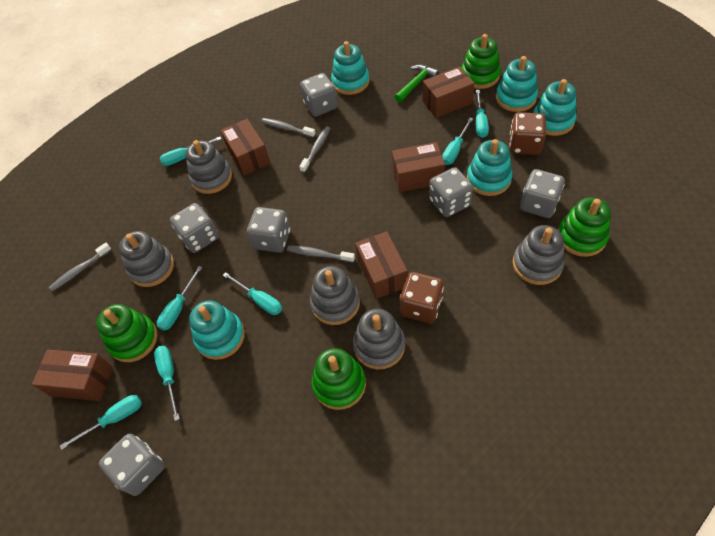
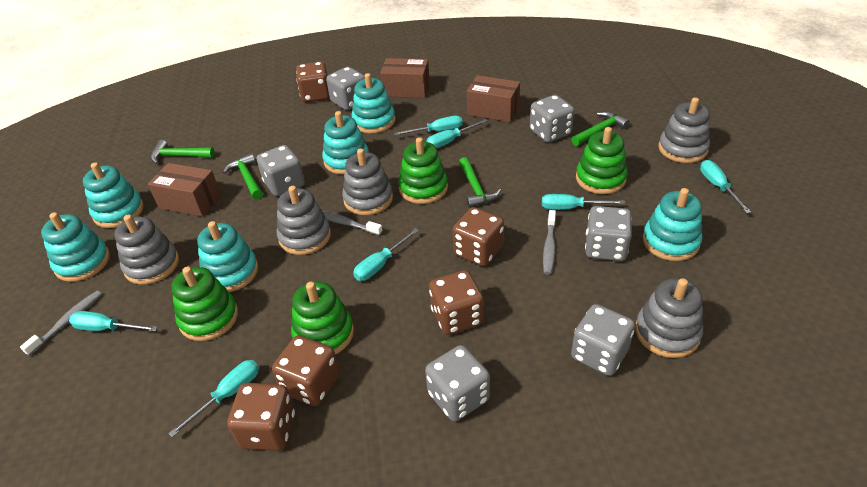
brown box: [32,350,112,401] [221,119,270,176] [355,231,408,299] [392,142,445,192] [422,66,475,118] = 5 -> [148,163,221,217] [380,58,430,98] [467,75,520,122] = 3
brown dice: [400,272,444,324] [509,112,546,155] = 2 -> [227,383,295,451] [272,335,340,406] [296,61,330,102] [429,270,484,335] [452,207,504,267] = 5
green hammer: [395,65,439,102] = 1 -> [151,140,215,164] [222,153,263,199] [459,157,501,208] [571,111,630,146] = 4
grey toothbrush: [49,242,112,291] [261,118,316,138] [287,245,355,263] [299,127,330,173] = 4 -> [20,291,102,356] [323,211,383,236] [543,210,556,275] = 3
turquoise stacking toy: [189,301,245,360] [331,41,369,95] [467,139,513,196] [496,56,538,112] [533,79,576,136] = 5 -> [41,212,110,282] [83,162,144,228] [197,221,258,292] [322,111,369,174] [351,73,395,133] [642,188,702,261] = 6

